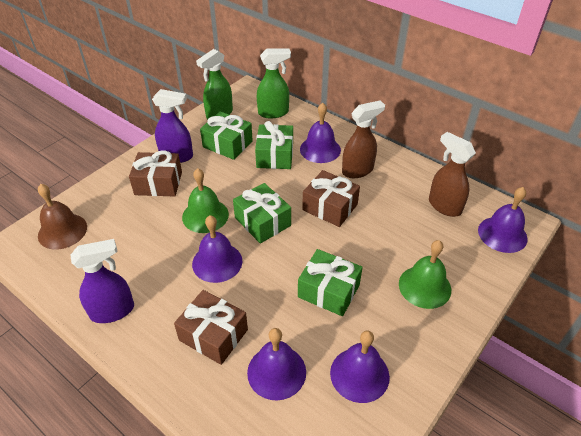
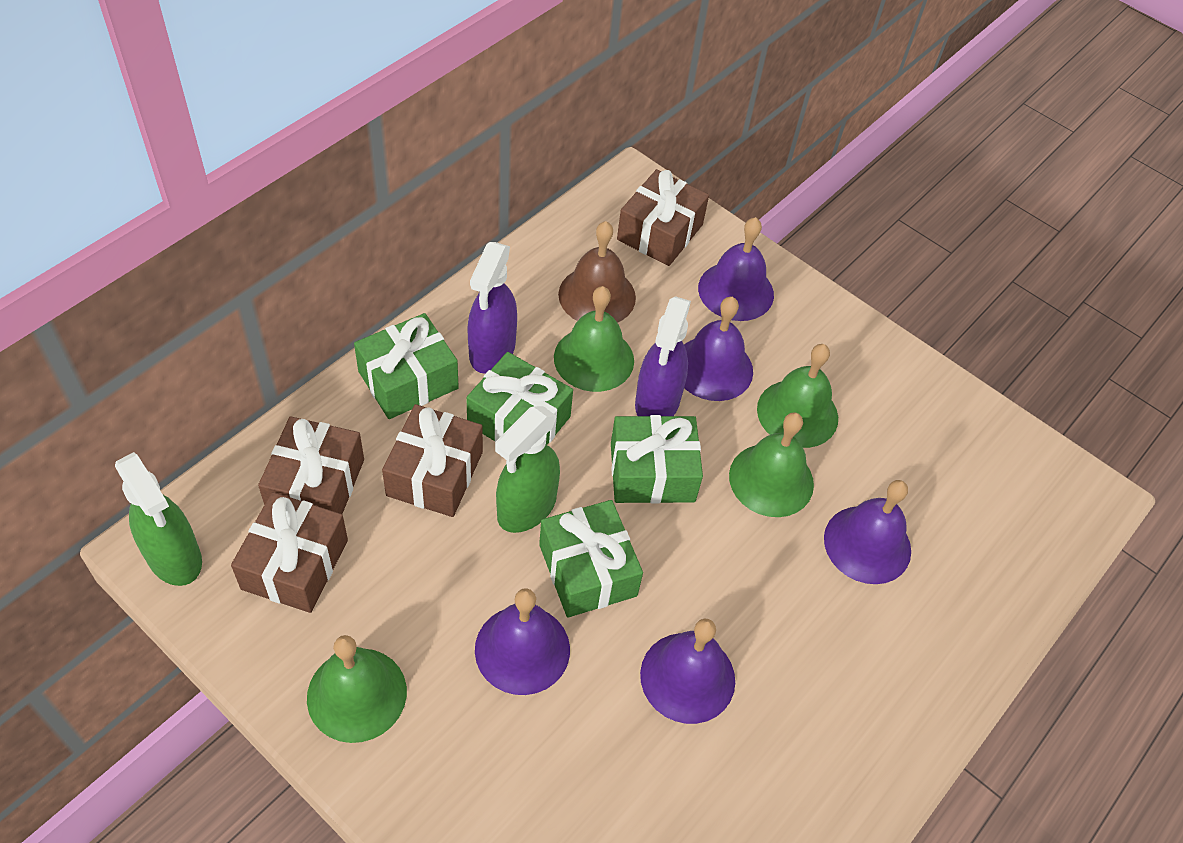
brown gift: [129,151,182,196] [174,290,248,365] [302,170,360,227] = 3 -> [231,492,348,613] [258,416,364,514] [382,404,483,517] [617,169,709,266] = 4
brown spray bottle: [342,100,385,178] [429,132,476,217] = 2 -> none = 0
green bell: [182,168,229,233] [399,240,451,309] = 2 -> [307,635,407,743] [554,286,634,392] [729,412,814,517] [757,344,838,448] = 4

